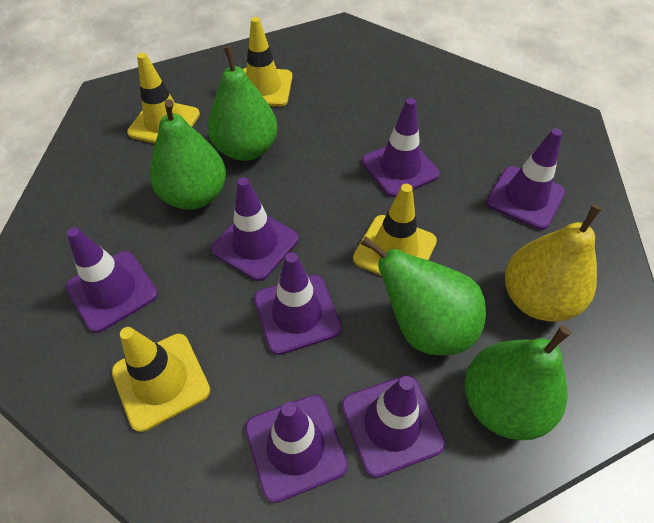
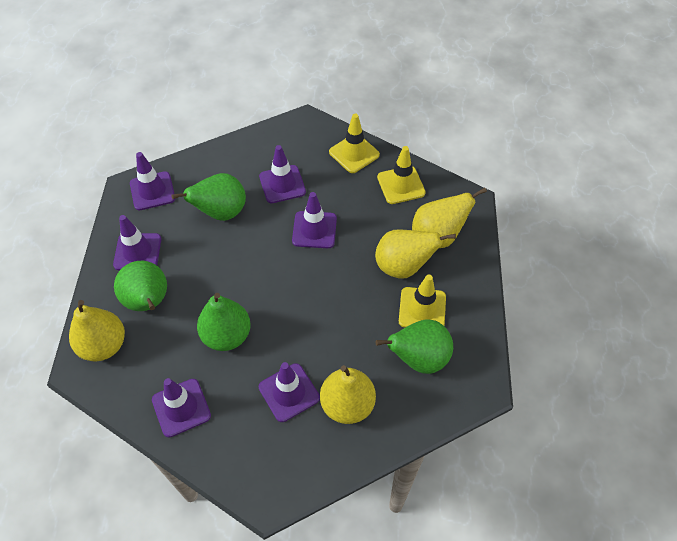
purple traffic cone: [65,227,158,333] [211,177,299,281] [245,395,348,503] [254,252,342,355] [342,375,445,478] [362,98,440,197] [486,129,566,230] = 7 -> [113,215,161,270] [130,152,175,210] [152,378,211,438] [259,145,306,203] [259,362,320,422] [292,192,337,248] = 6
yellow pear: [505,204,602,322] = 1 -> [69,300,125,361] [320,365,376,424] [375,230,456,279] [412,188,487,248] = 4
yellow traffic cone: [112,327,210,432] [127,53,200,144] [243,17,292,107] [353,184,437,276] = 4 -> [329,114,380,173] [377,146,426,204] [399,274,446,328] = 3

